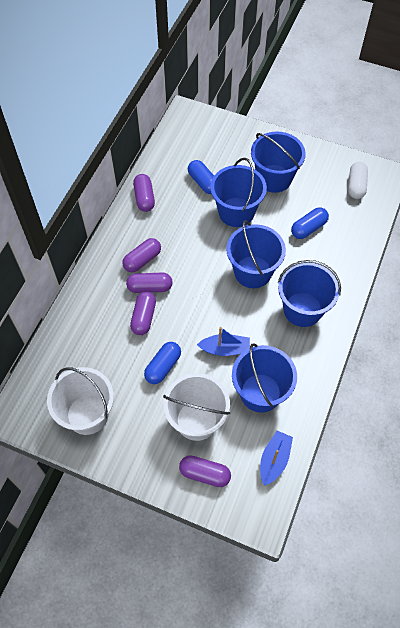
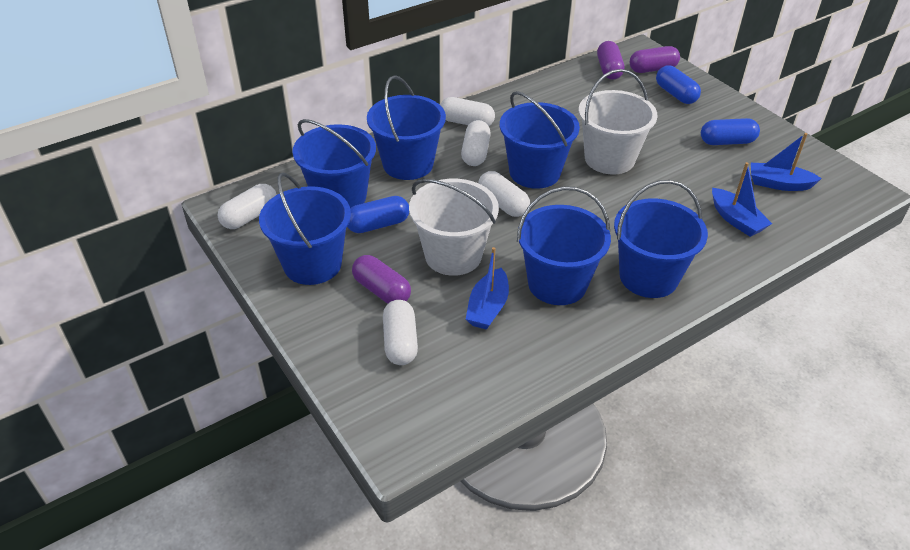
blue boat: [197,327,250,356] [260,431,293,486] = 2 -> [466,247,509,330] [712,162,772,237] [751,133,822,191] = 3
blue bucket: [210,158,267,227] [226,220,286,288] [232,343,297,413] [251,131,306,193] [278,260,341,327] = 5 -> [259,172,351,285] [292,119,376,208] [367,75,446,180] [500,91,580,189] [517,186,611,305] [614,180,708,298] = 6
purple capsule: [122,238,161,273] [126,273,173,293] [130,291,156,335] [133,174,155,212] [179,455,231,487] = 5 -> [352,255,411,304] [597,41,625,80] [630,46,680,73] = 3
white capsule: [348,162,368,199] = 1 -> [218,184,277,229] [383,300,418,365] [440,97,495,126] [461,120,491,166] [478,171,530,217] = 5

